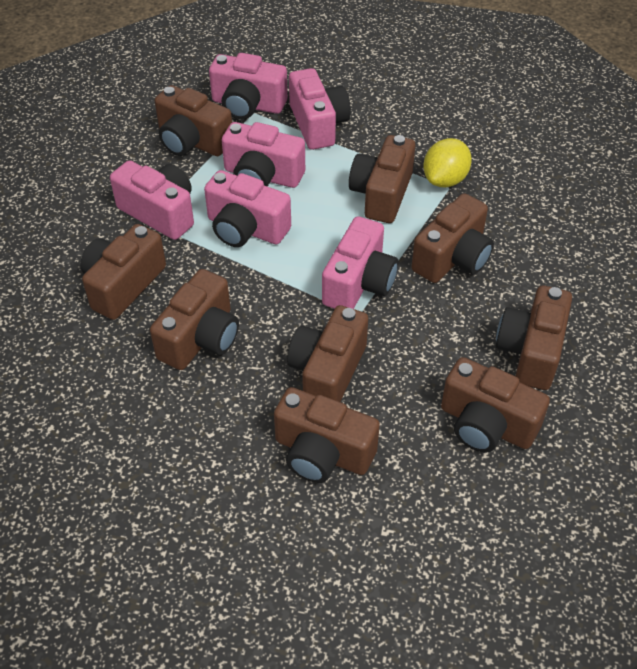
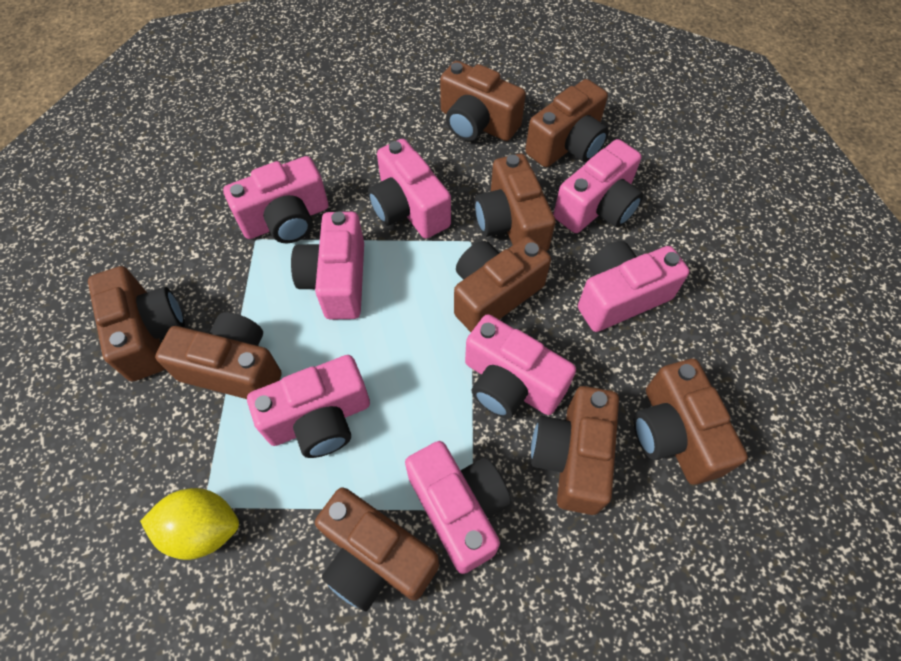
pink camera: [110,160,194,240] [204,170,291,247] [209,53,288,119] [221,122,305,188] [289,68,351,150] [322,216,398,309] = 6 -> [223,156,328,243] [247,355,370,458] [291,211,364,320] [368,139,451,238] [405,441,511,574] [465,314,576,419] [554,139,643,233] [578,241,689,332] = 8

